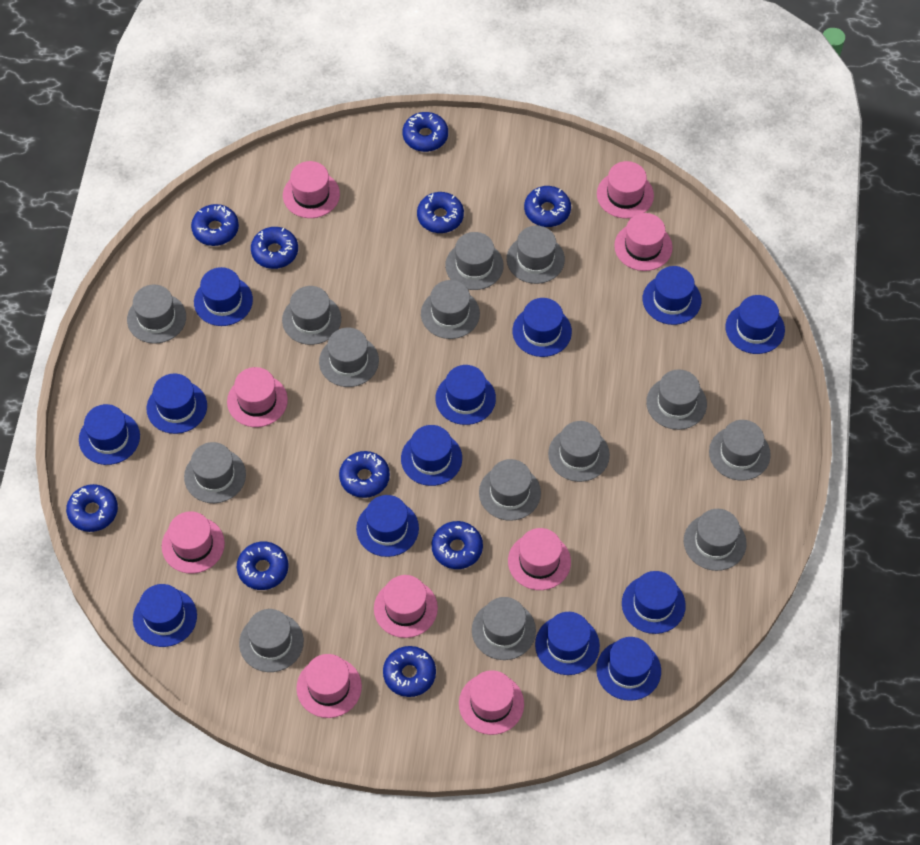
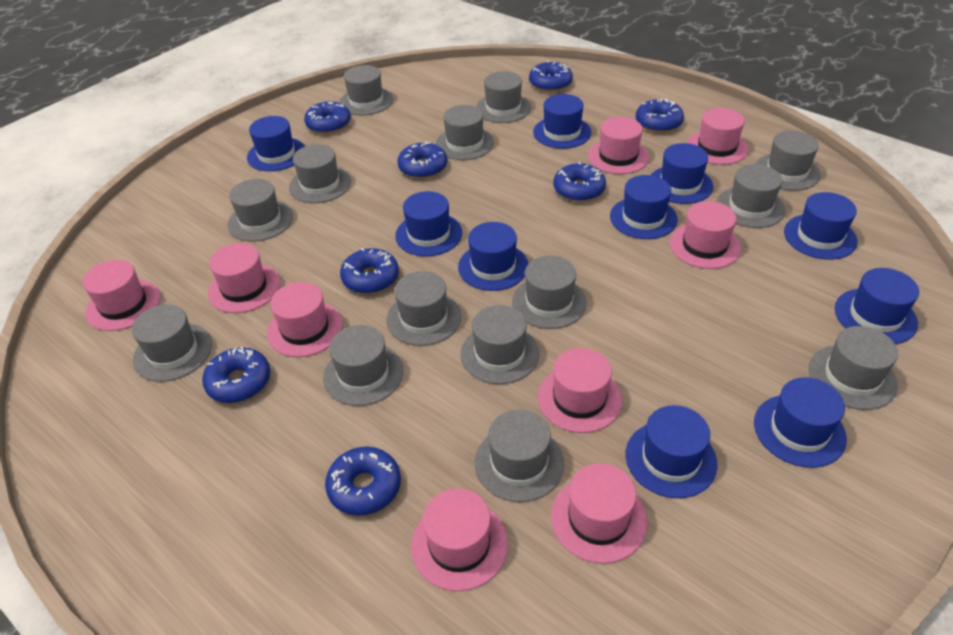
blue donut: [66,484,118,532] [191,204,239,246] [237,541,289,590] [251,227,298,269] [339,451,390,498] [383,646,436,697] [403,112,448,152] [417,192,464,233] [432,521,483,569] [524,186,571,227] = 10 -> [202,347,270,403] [304,101,351,134] [325,447,401,516] [340,248,399,294] [397,141,447,179] [529,61,573,92] [553,162,606,202] [636,98,684,133] = 8
blue hat: [79,404,140,465] [133,584,197,647] [146,373,207,434] [194,267,253,326] [356,495,419,557] [401,425,462,486] [435,365,496,425] [512,298,572,357] [535,612,600,675] [596,637,661,701] [622,571,686,634] [643,266,701,325] [725,295,785,354] = 13 -> [247,116,305,171] [395,191,462,256] [458,222,528,291] [533,94,591,149] [610,175,678,239] [625,405,718,498] [651,143,713,204] [754,377,847,468] [784,192,858,260] [835,268,919,344] = 10

